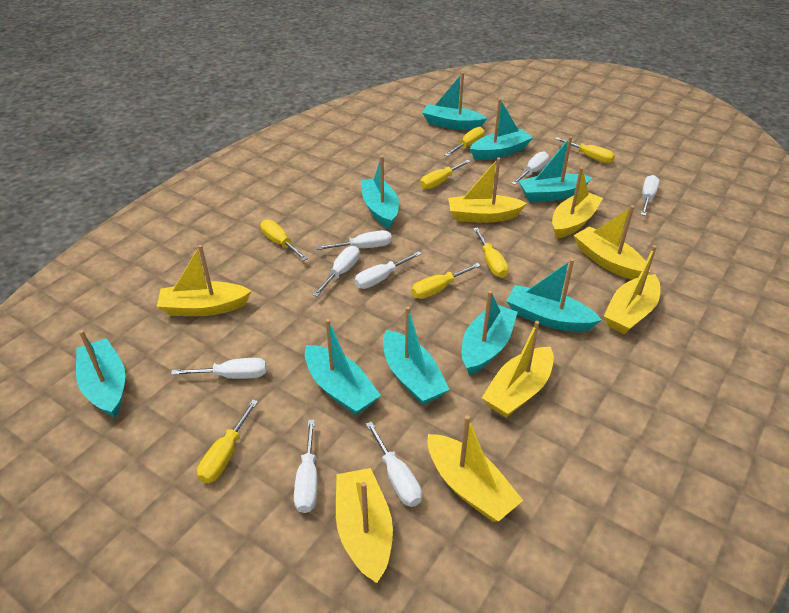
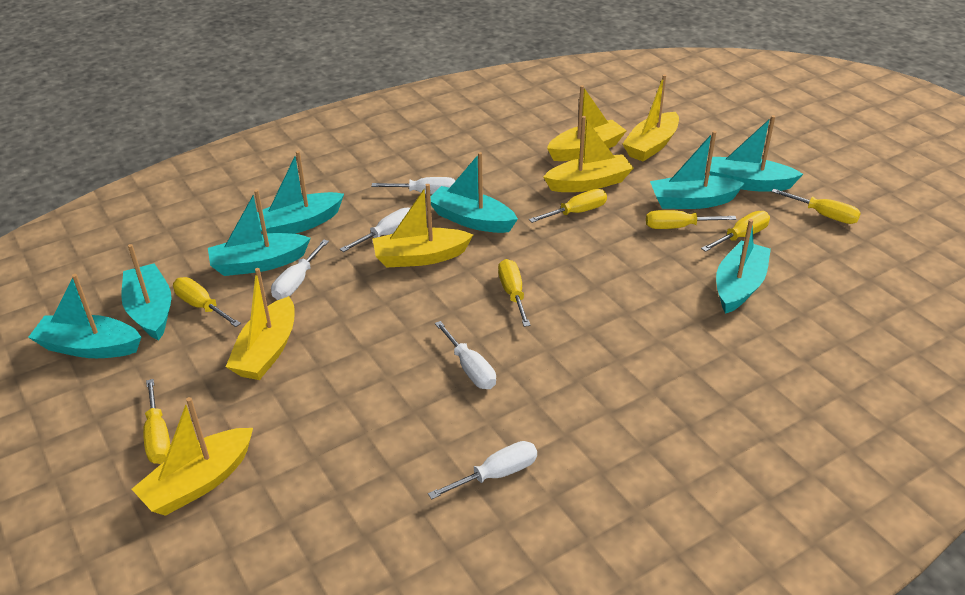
turquoise boat: [76,330,125,418] [305,319,381,415] [361,156,399,229] [383,306,450,405] [422,72,487,130] [462,290,518,375] [470,99,533,160] [507,259,602,332] [519,136,592,202] = 9 -> [28,274,141,358] [121,244,171,340] [208,189,311,276] [257,151,344,234] [430,152,518,233] [650,131,745,209] [710,115,803,192] [716,219,771,314] = 8
white screwdriver: [171,358,266,379] [294,420,318,513] [313,246,360,297] [316,230,392,250] [354,251,422,289] [366,421,422,507] [511,152,549,185] [641,175,660,216] = 8 -> [271,240,329,300] [340,207,410,252] [371,177,456,194] [428,441,537,500] [435,321,496,389] = 5
yellow boat: [157,245,251,316] [336,468,393,583] [428,415,523,522] [448,157,527,223] [482,321,554,418] [552,167,603,239] [574,205,650,280] [604,245,660,334] = 8 -> [132,397,253,516] [226,268,295,380] [373,184,473,267] [543,116,633,192] [547,85,627,161] [623,74,679,161] = 6

